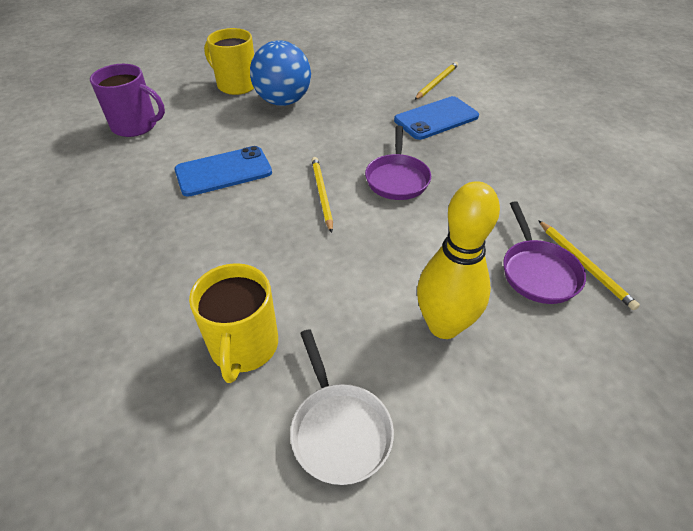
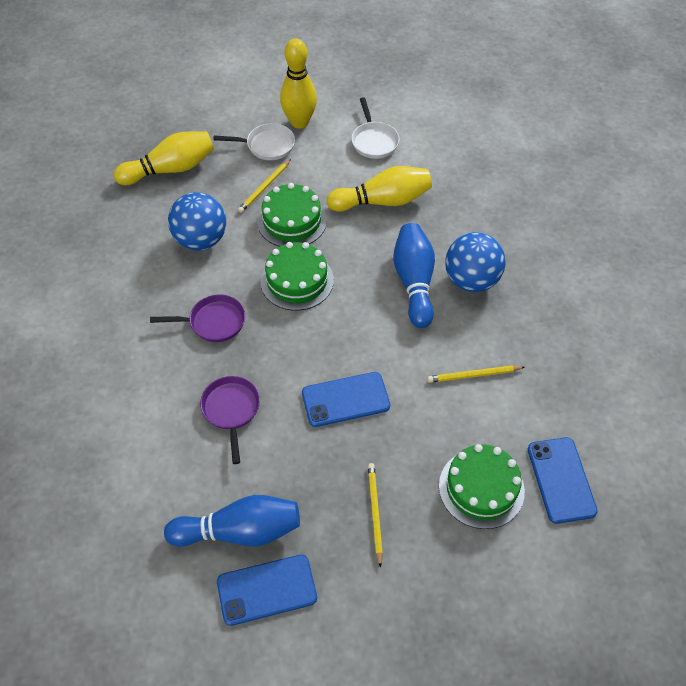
blue ball: [250,40,311,106] = 1 -> [168,192,226,250] [445,232,506,292] = 2
blue bowling pin: none = 0 -> [164,495,300,547] [393,223,435,328] = 2
blue phone: [174,146,272,197] [394,96,479,140] = 2 -> [217,554,317,626] [302,372,390,427] [528,437,598,524] = 3
green cake: none = 0 -> [257,183,327,247] [260,242,334,311] [439,444,525,529] = 3
purple mug: [90,64,165,137] = 1 -> none = 0
white pan: [290,329,394,485] = 1 -> [213,123,295,160] [352,97,399,159] = 2
yellow bowling pin: [417,181,500,339] = 1 -> [114,131,214,185] [280,38,317,129] [327,166,432,212] = 3
yellow mug: [189,263,278,383] [204,28,254,95] = 2 -> none = 0

